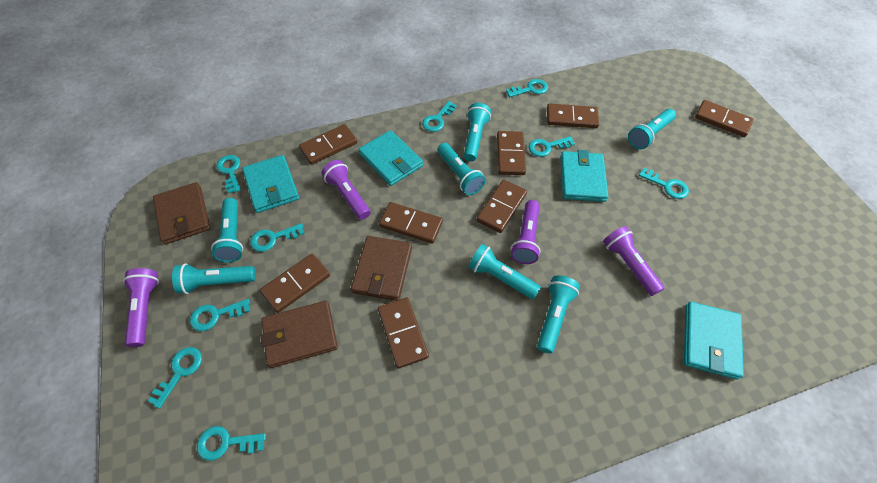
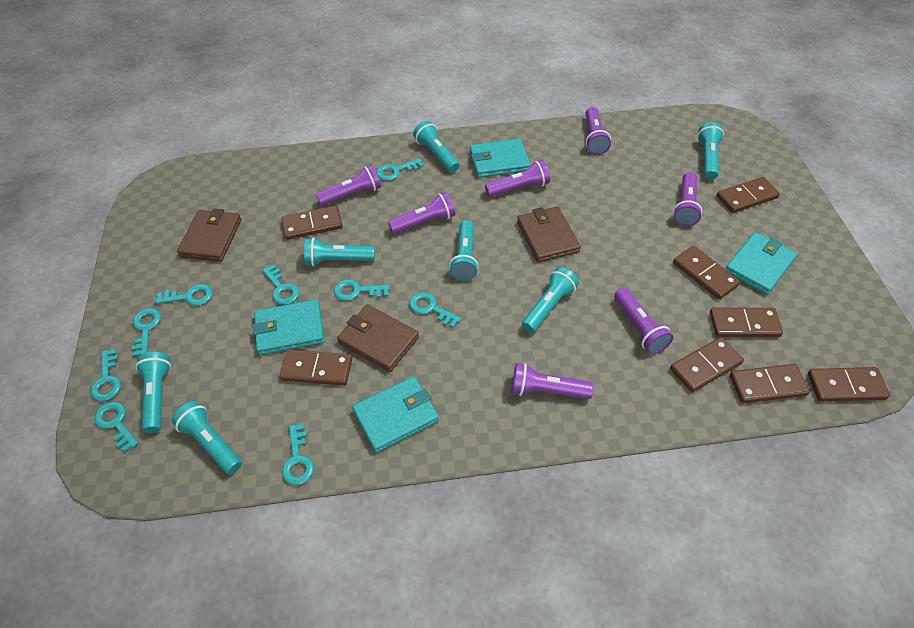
purple flashlight: [123,268,159,347] [321,160,371,220] [511,200,540,264] [603,226,664,296] = 4 -> [316,165,381,206] [388,192,455,234] [485,160,550,197] [511,363,594,399] [586,107,611,155] [614,288,673,354] [673,172,702,226] = 7

